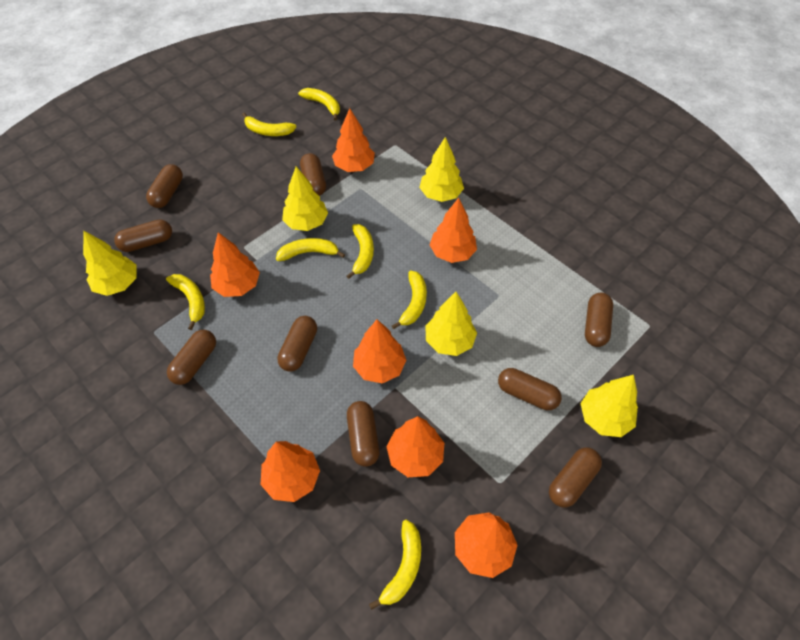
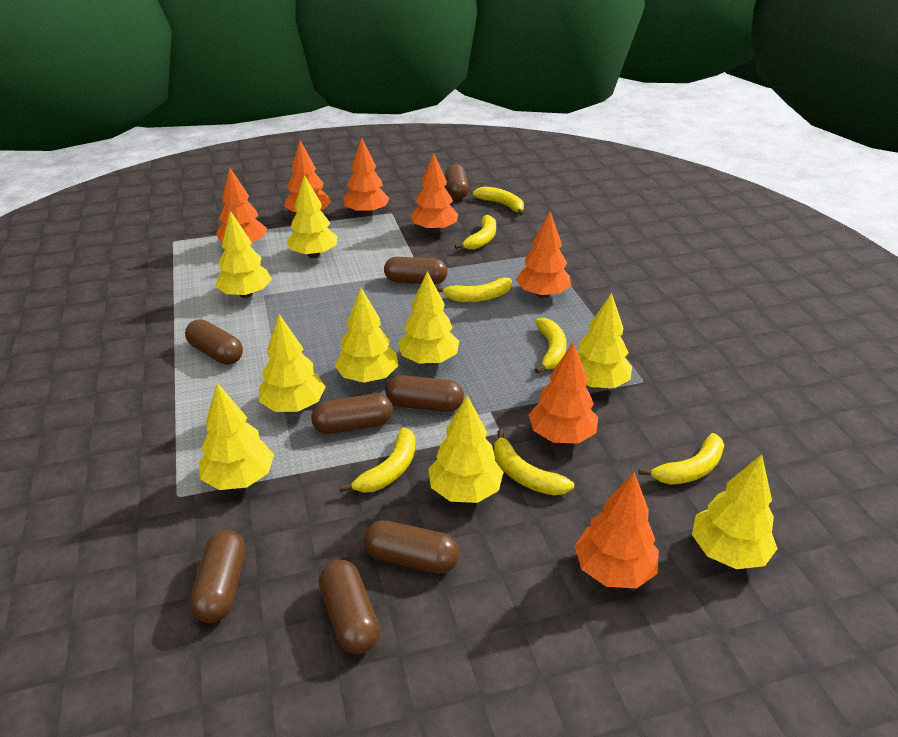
brown capsule: [114,220,172,252] [146,164,183,208] [167,330,216,385] [277,316,317,372] [300,153,326,196] [347,401,380,467] [498,368,562,410] [549,447,602,507] [585,293,613,347] = 9 -> [185,319,243,365] [190,530,245,623] [311,393,393,434] [319,560,380,654] [364,520,459,574] [384,257,447,285] [385,375,464,412] [445,164,469,199] = 8
yellow tree: [83,230,137,296] [282,166,328,231] [419,137,464,202] [425,292,477,356] [580,375,638,437] = 5 -> [199,383,274,490] [215,211,272,298] [259,314,326,412] [287,175,338,258] [334,288,398,383] [398,271,459,365] [428,395,503,503] [577,293,632,388] [692,454,778,569] = 9

